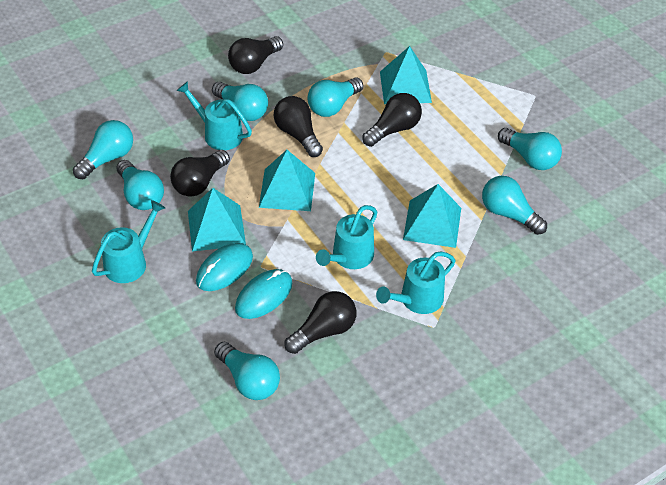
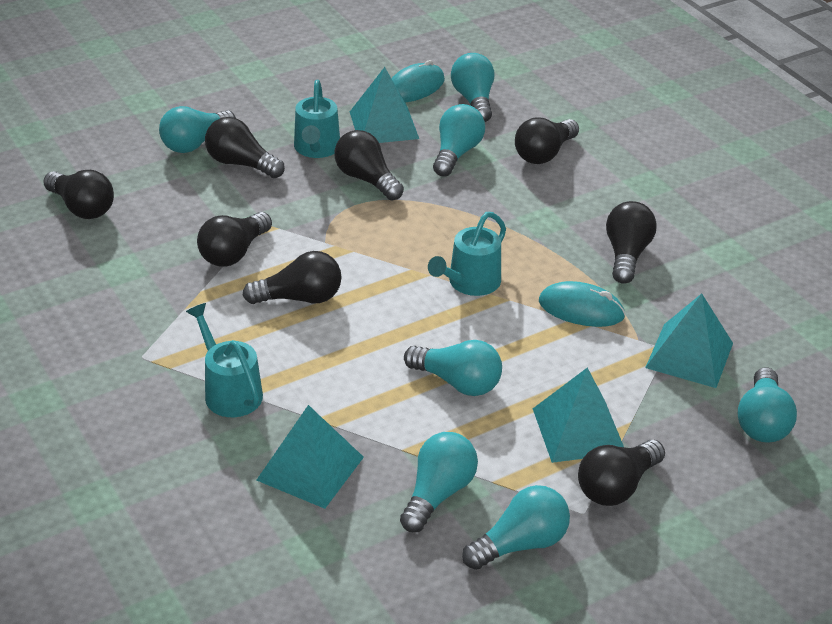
black light bulb: [170,150,230,196] [228,36,283,74] [274,96,323,157] [284,291,356,354] [362,93,422,147] = 5 -> [43,170,114,219] [197,212,272,267] [205,117,285,178] [242,251,342,304] [334,130,404,201] [515,117,579,164] [578,440,665,506] [606,201,657,284] = 8
turquoise watering can: [92,200,165,283] [177,81,252,150] [316,205,377,269] [376,252,455,314] = 4 -> [186,303,263,417] [294,80,340,158] [428,212,506,296] = 3

